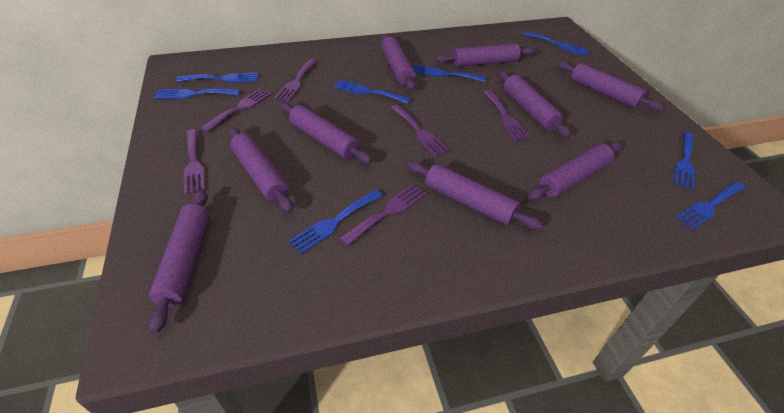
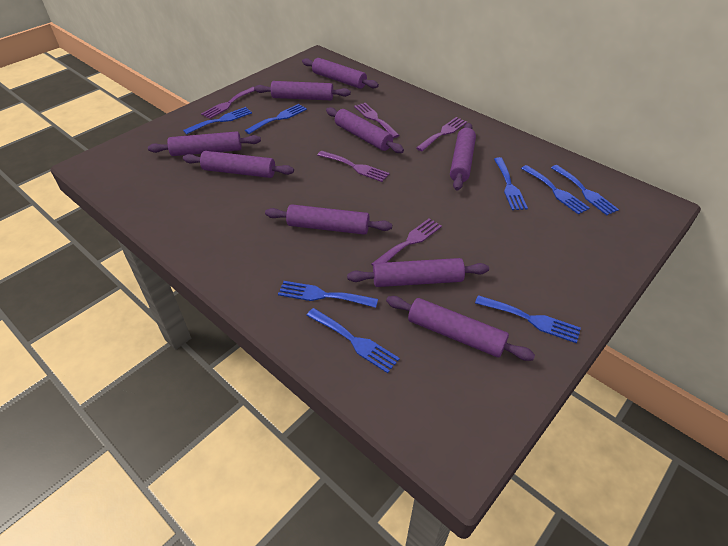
purple fork: [184,129,205,194] [200,88,272,132] [275,59,317,102] [339,184,427,246] [391,105,449,156] [484,90,530,141] = 6 -> [201,87,254,119] [318,151,389,182] [354,103,400,138] [371,218,442,266] [416,117,467,151] = 5

